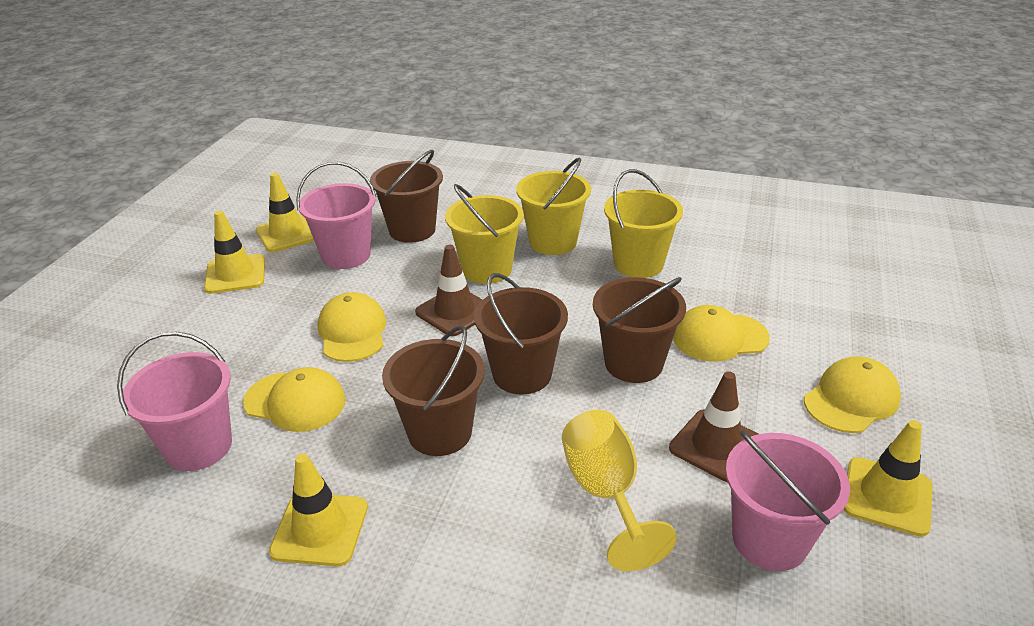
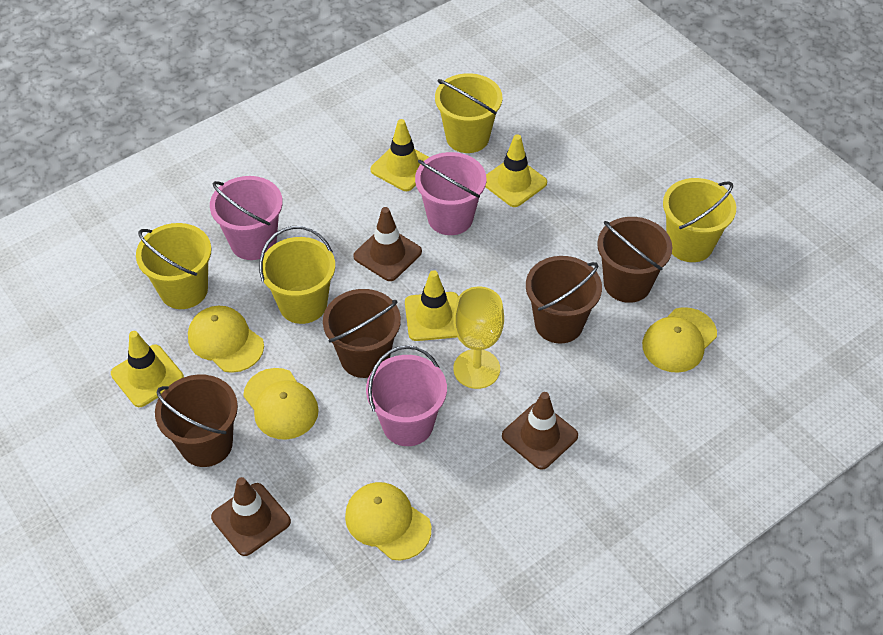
brown traffic cone: [415,245,483,336] [669,371,759,482] = 2 -> [211,477,291,556] [353,207,422,281] [502,392,578,470] = 3
yellow bucket: [445,184,524,284] [516,157,591,255] [604,169,683,278] = 3 -> [136,223,212,309] [259,226,335,324] [435,73,502,153] [663,178,736,262] = 4

